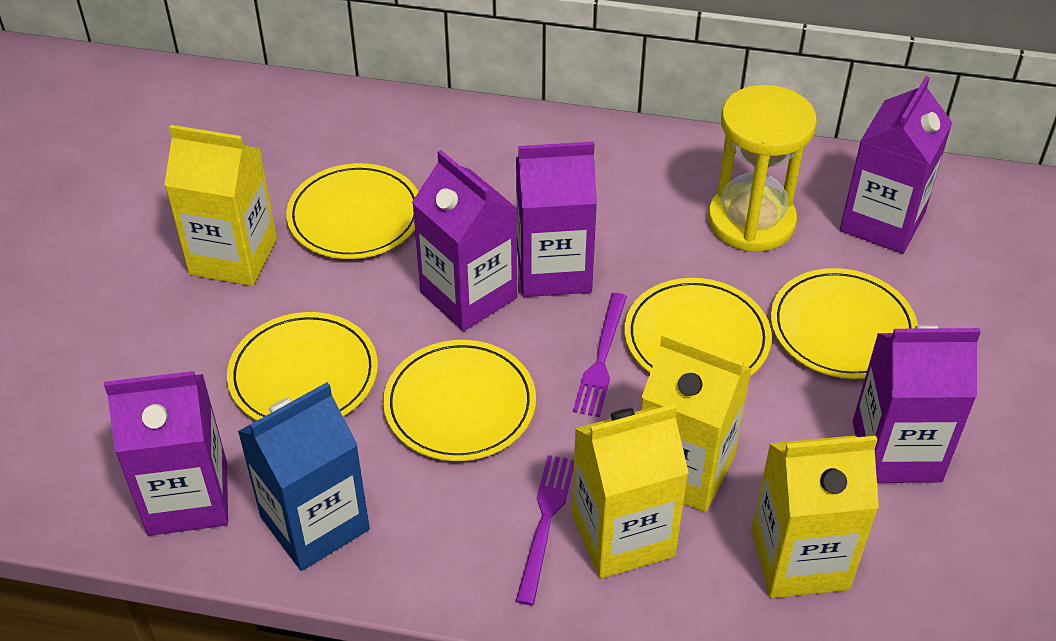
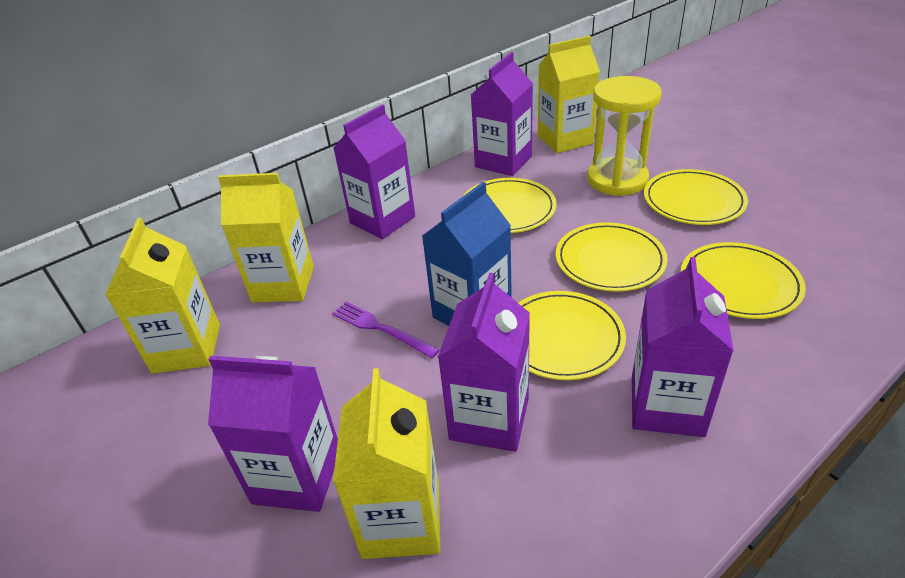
purple fork: [516,455,574,605] [573,293,627,417] = 2 -> [332,302,439,358] = 1

